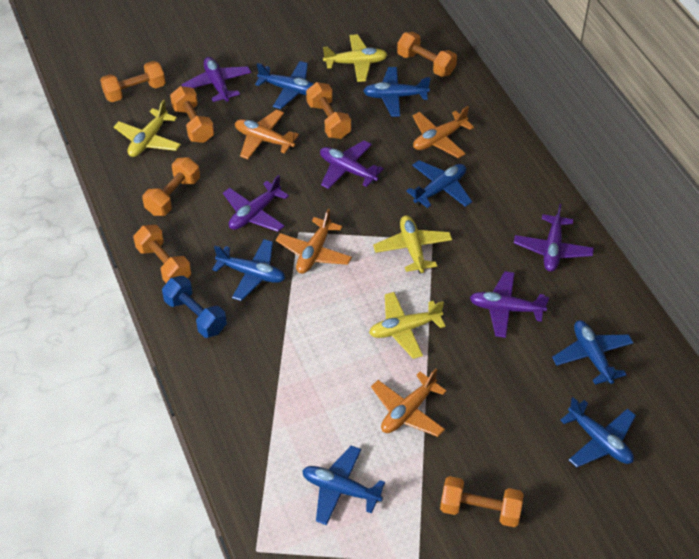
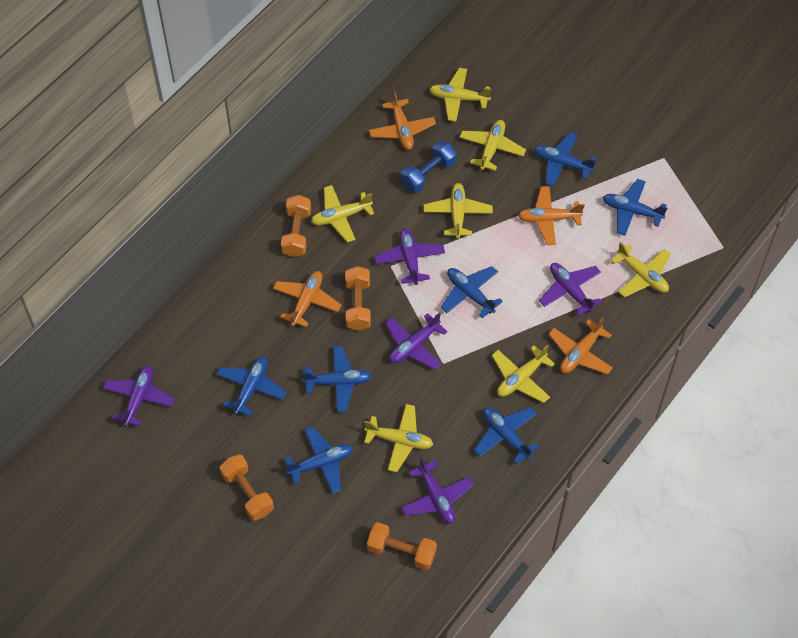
orange dumbbell: [100,61,166,102] [133,225,191,283] [142,157,200,216] [170,86,214,143] [306,82,351,139] [397,32,457,77] [440,476,524,527] = 7 -> [220,455,274,521] [281,195,311,257] [345,266,371,331] [367,522,437,570] = 4
yellow plane: [114,100,181,157] [323,34,388,82] [369,292,445,359] [373,215,452,274] = 4 -> [311,185,374,242] [364,404,433,472] [423,183,493,239] [429,68,491,122] [459,120,526,171] [492,345,555,403] [611,242,671,297] = 7

